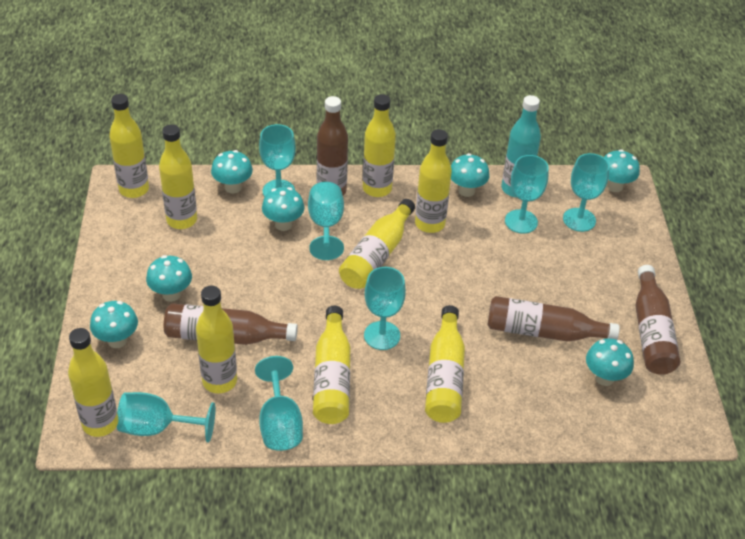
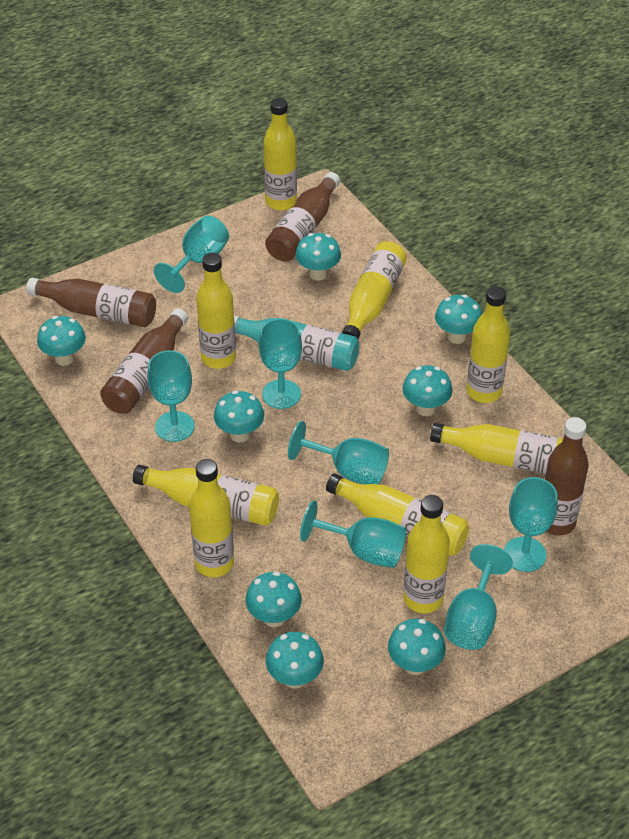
turquoise mushroom: [90,301,138,348] [146,255,192,302] [211,150,253,194] [262,187,305,231] [451,153,490,197] [586,338,634,386] [604,149,640,192] = 7 -> [37,316,86,366] [214,390,264,442] [245,571,302,627] [266,632,324,689] [295,233,341,281] [388,619,446,675] [403,365,452,416] [435,294,482,344] = 8

